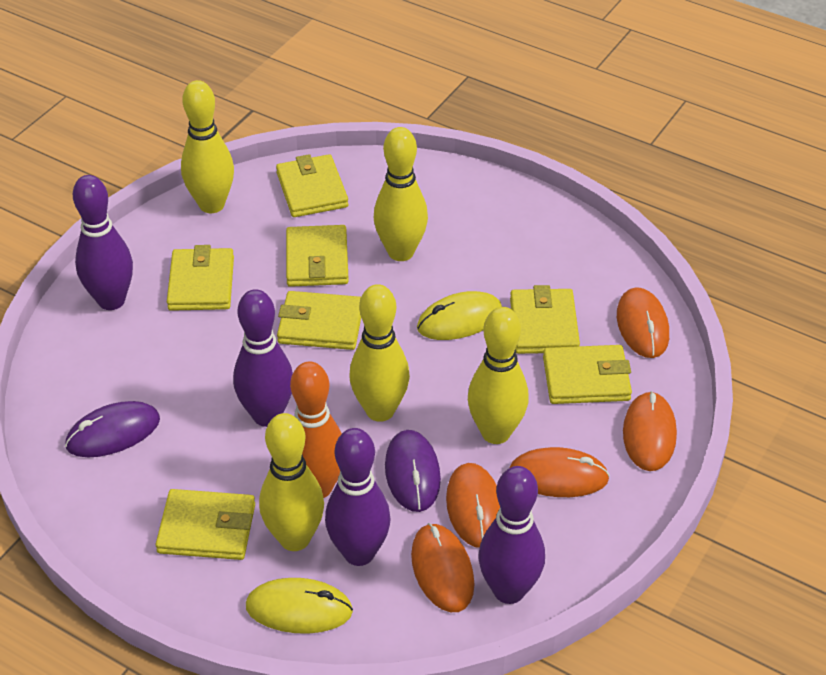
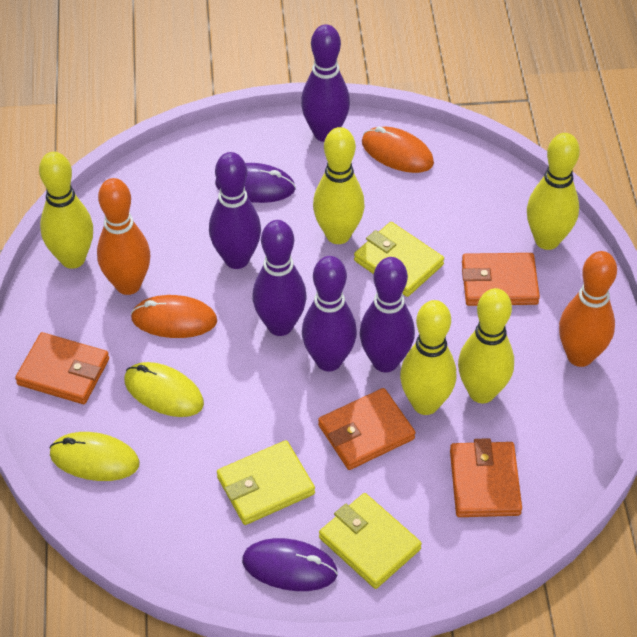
orange bowling pin: [290,361,342,498] = 1 -> [97,178,150,295] [559,251,617,367] = 2
orange mouse: [411,523,474,612] [446,463,500,548] [510,447,610,497] [617,287,669,358] [623,391,677,471] = 5 -> [131,295,217,338] [362,127,434,173] = 2
orange wallet: none = 0 -> [15,332,109,404] [318,388,416,470] [450,438,522,517] [462,253,540,306] = 4
purple bowling pin: [73,175,133,310] [233,289,293,427] [325,428,391,566] [478,466,545,604] = 4 -> [209,152,261,269] [253,220,307,336] [301,24,350,142] [302,256,357,372] [360,257,415,372] = 5
yellow wallet: [156,489,255,560] [167,245,234,311] [276,154,348,217] [277,291,361,350] [286,225,349,287] [510,285,580,354] [543,345,632,404] = 7 -> [217,440,315,525] [319,493,422,589] [354,222,444,297] = 3

